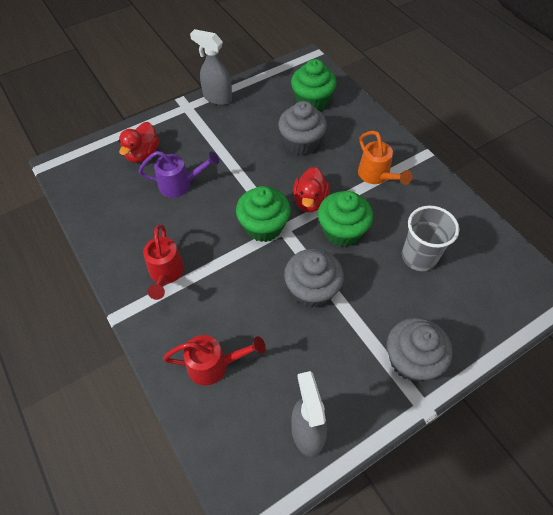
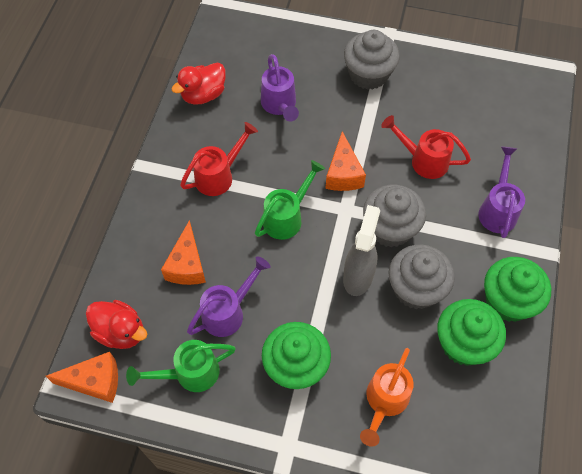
green watering can: none = 0 -> [126,340,236,392] [255,160,325,240] = 2
grey cup: [402,206,459,271] = 1 -> none = 0
grey spray bottle: [190,29,232,105] [291,371,327,457] = 2 -> [343,205,380,296] = 1
orange cheese: none = 0 -> [46,352,118,403] [161,220,206,285] [325,131,366,191] = 3
purple watering can: [138,151,219,198] = 1 -> [187,256,270,337] [261,54,299,122] [478,147,525,238] = 3

